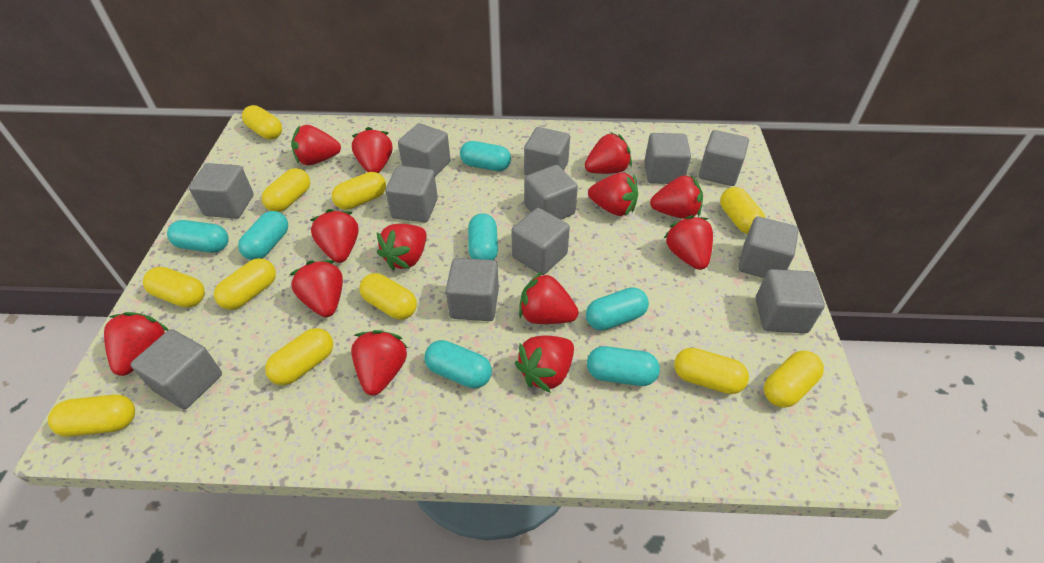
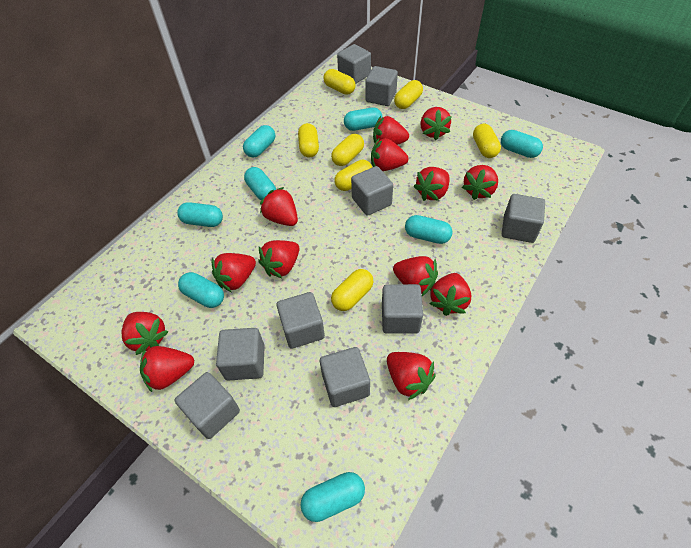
grey cube: [130,329,222,409] [189,163,254,219] [385,166,438,222] [398,123,451,176] [446,258,499,321] [512,208,570,275] [524,127,570,175] [525,165,578,220] [645,133,691,184] [698,130,749,186] [738,216,799,278] [756,269,825,333] = 12 -> [175,372,240,439] [216,328,265,381] [276,292,325,349] [320,347,370,407] [337,44,371,84] [351,166,393,216] [365,66,398,106] [382,284,423,334] [502,194,545,243] = 9
turquoise capsule: [167,220,229,253] [238,211,288,260] [424,340,492,389] [460,141,511,171] [468,213,498,260] [586,287,649,331] [587,346,660,386] = 7 -> [177,202,223,227] [178,272,224,308] [243,125,275,158] [244,167,276,200] [300,472,365,522] [344,107,382,131] [405,215,453,244] [501,130,543,158] = 8
yellow capsule: [48,395,135,437] [143,267,205,308] [214,258,276,310] [242,105,282,140] [262,168,310,212] [265,328,333,385] [332,172,386,210] [359,273,417,319] [674,348,749,394] [720,187,765,234] [764,351,824,408] = 11 -> [298,123,319,157] [324,69,356,94] [331,134,364,166] [331,269,374,311] [334,160,372,191] [394,80,423,109] [473,124,501,158] = 7

